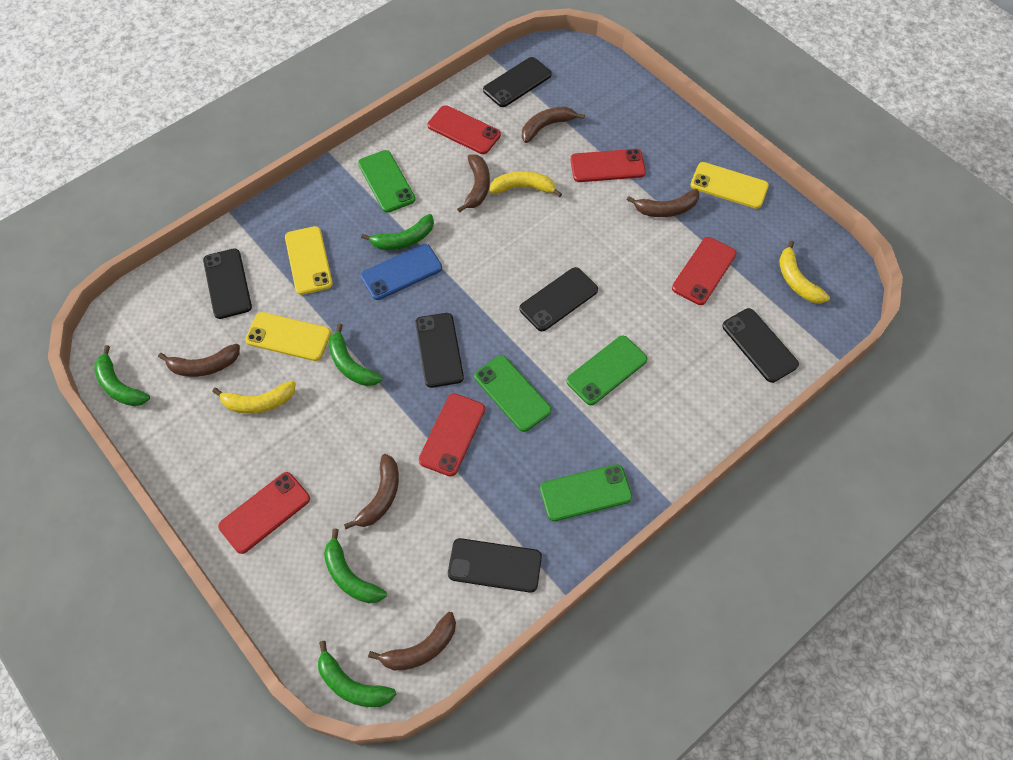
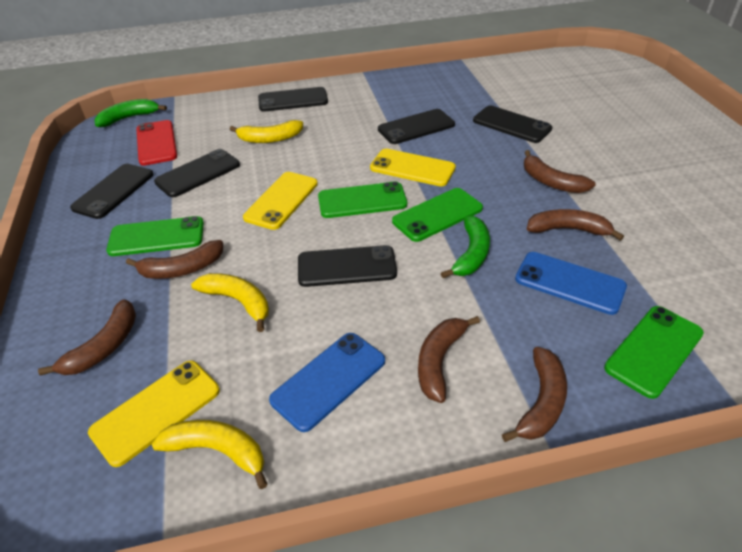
blue phone: [361,244,442,300] = 1 -> [269,333,385,432] [515,252,627,315] = 2
green banana: [94,345,150,406] [318,641,396,707] [324,529,387,603] [329,323,382,386] [361,214,434,250] = 5 -> [94,99,167,127] [441,216,490,278] = 2
red phone: [218,472,310,554] [419,393,485,477] [428,105,501,154] [571,149,646,182] [672,237,737,305] = 5 -> [136,120,177,166] = 1

